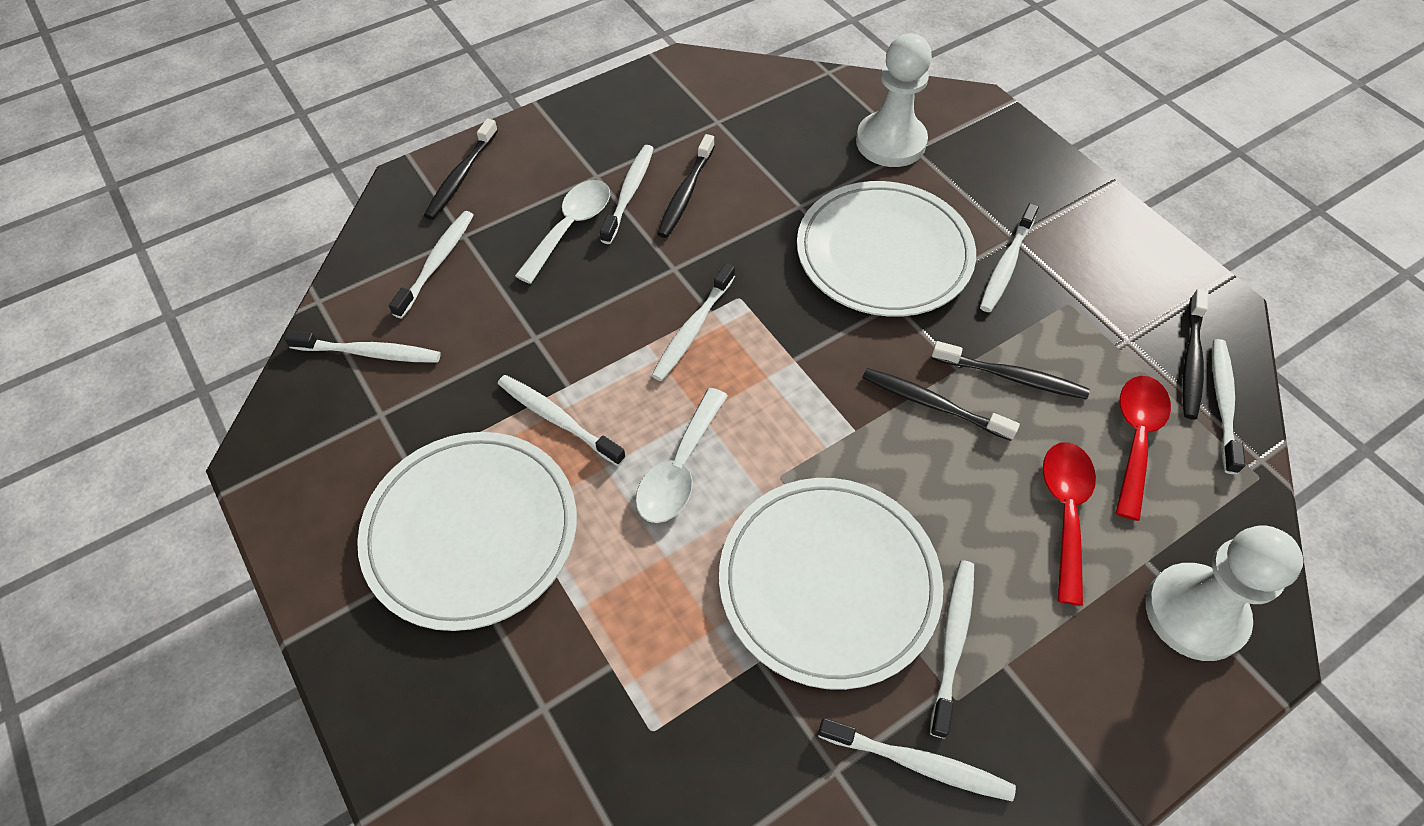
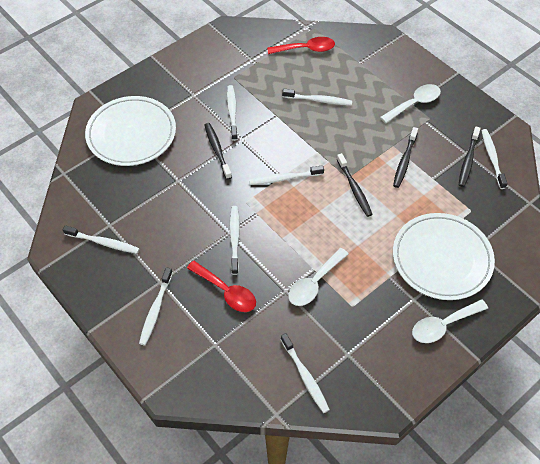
black toothbrush: [424,118,498,220] [657,134,715,238] [862,368,1020,441] [932,341,1090,399] [1182,289,1208,419] = 5 -> [204,123,232,180] [337,153,373,217] [393,127,418,188] [459,127,481,187] = 4
white pawn: [856,34,932,167] [1146,525,1303,661] = 2 -> none = 0
white plate: [357,432,577,631] [719,478,943,690] [797,181,976,317] = 3 -> [85,96,176,166] [393,213,495,300] = 2
white spoon: [515,180,610,284] [636,388,728,523] = 2 -> [288,248,349,306] [380,84,441,123] [412,299,488,343] = 3
white toothbrush: [284,330,441,363] [389,211,474,318] [498,375,626,466] [600,145,654,244] [651,263,735,381] [818,718,1016,802] [930,560,974,739] [980,203,1039,312] [1212,339,1245,474] = 9 -> [63,225,140,254] [139,267,173,345] [227,85,238,141] [230,206,240,275] [249,165,324,185] [281,333,330,413] [282,89,352,106] [481,129,508,189] = 8

